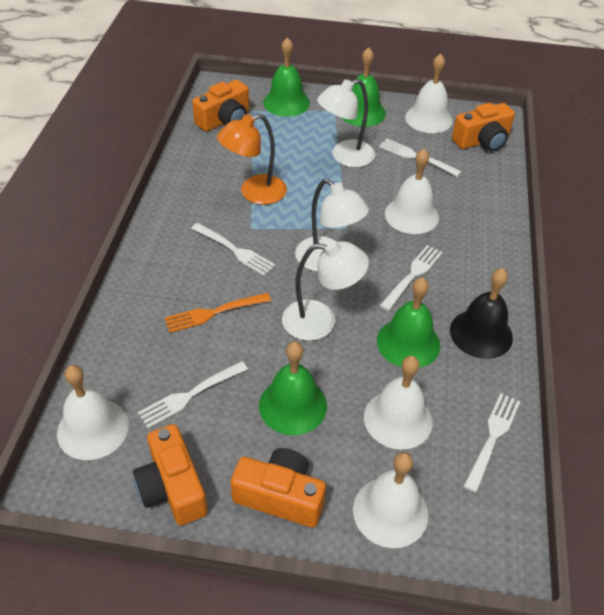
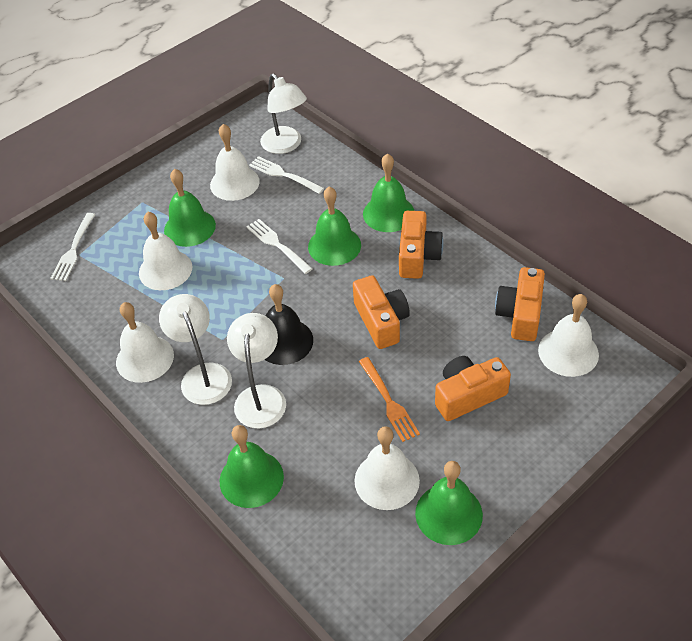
green bell: [259,341,327,435] [263,37,310,117] [342,47,386,127] [377,277,440,368] = 4 -> [164,169,216,247] [220,425,284,508] [308,186,361,266] [363,153,414,232] [415,461,483,545] = 5
orange lamp: [217,114,287,205] = 1 -> none = 0
white fork: [138,361,248,428] [191,223,276,276] [379,138,462,177] [379,245,443,311] [463,393,520,493] = 5 -> [50,213,96,281] [246,219,313,274] [249,156,324,194] = 3

